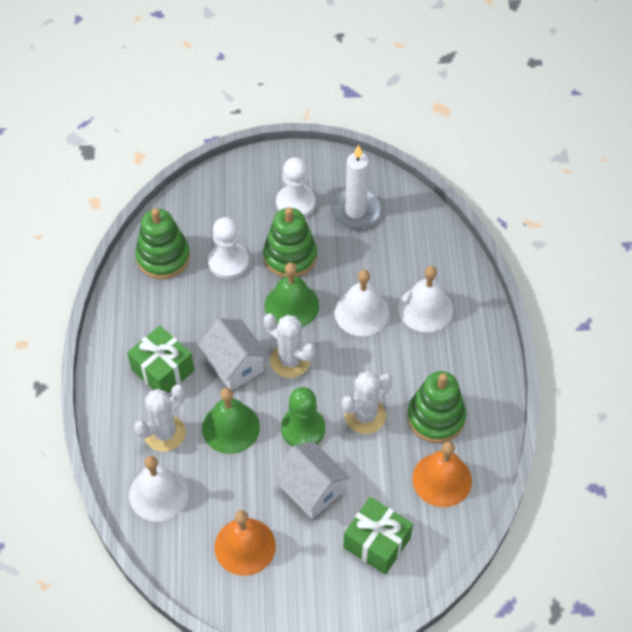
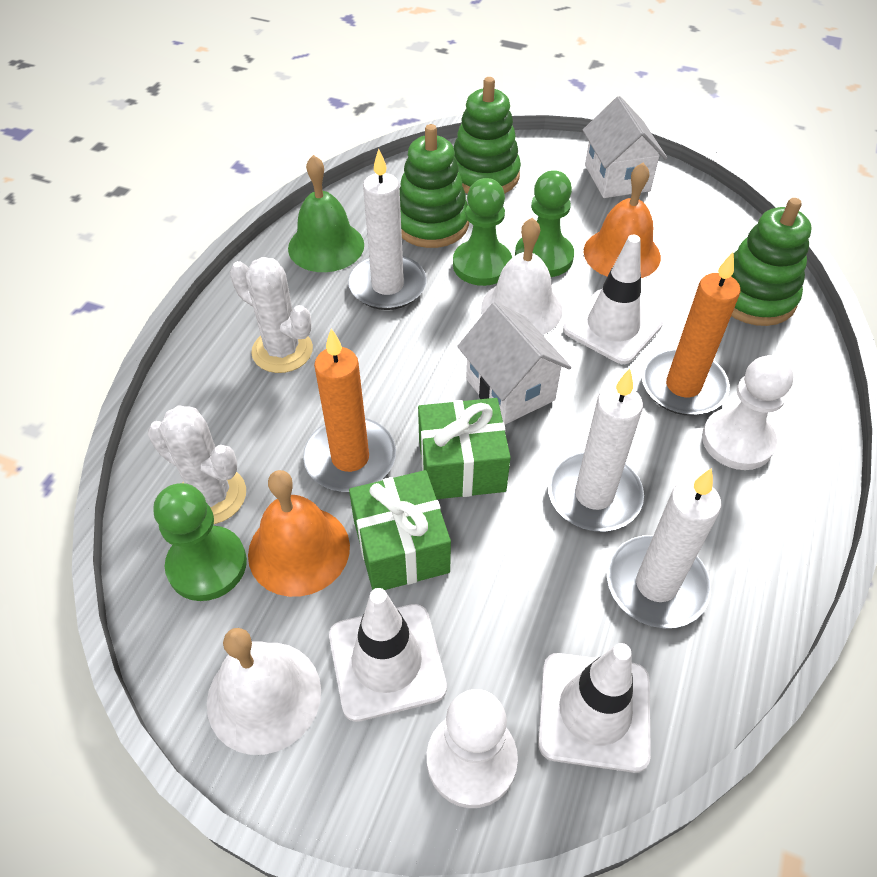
green bell: [202,388,260,454] [265,262,319,327] = 2 -> [288,155,364,272] = 1
green pawn: [281,387,325,447] = 1 -> [154,483,247,601] [453,178,512,286] [515,170,574,277] = 3
orange candle: none = 0 -> [303,329,396,492] [642,252,741,415] = 2
white bell: [129,456,189,522] [334,270,389,336] [399,266,453,332] = 3 -> [207,628,321,755] [481,218,563,335] = 2
white cactus: [134,384,186,452] [264,313,315,378] [342,371,392,434] = 3 -> [148,405,246,524] [230,257,313,373] = 2
white candle: [330,145,381,229] = 1 -> [348,149,427,310] [548,369,644,531] [607,468,722,628] = 3
white traffic cone: none = 0 -> [329,588,447,722] [538,643,651,773] [563,235,663,364] = 3

